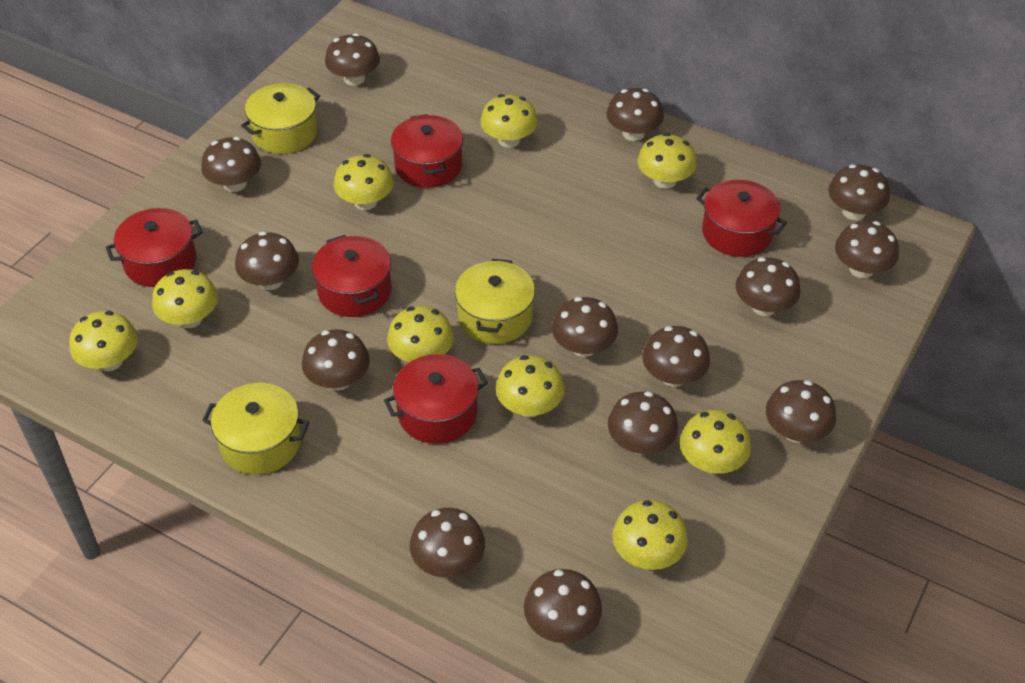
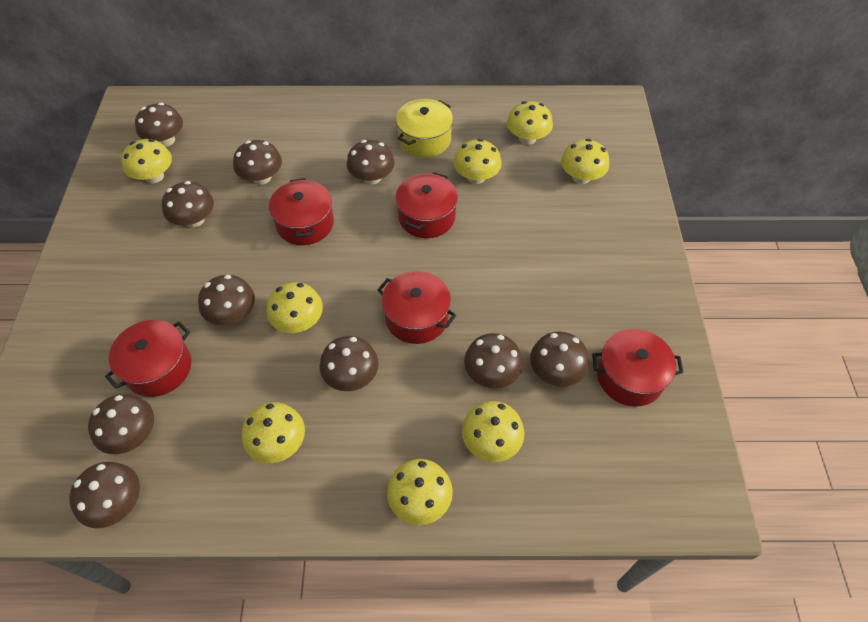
brown mushroom: [201,137,261,192] [235,232,299,290] [302,329,370,390] [325,33,380,86] [410,508,485,578] [524,569,602,643] [552,297,618,357] [606,88,664,141] [608,391,678,455] [642,326,710,387] [735,257,801,316] [766,380,836,443] [828,164,890,220] [835,221,899,278] = 14 -> [69,462,140,528] [88,394,154,454] [135,103,183,147] [162,181,214,228] [198,275,255,325] [233,140,282,185] [320,336,379,391] [346,140,395,185] [464,333,523,389] [530,331,589,387] = 10
yellow mushroom: [69,311,138,371] [152,269,218,328] [334,154,394,210] [387,306,454,362] [480,94,538,148] [496,355,565,417] [612,500,688,570] [637,133,697,189] [680,410,751,474] = 9 -> [121,139,172,183] [242,402,305,463] [267,282,323,333] [387,459,453,525] [453,139,502,184] [462,401,524,462] [507,101,553,145] [561,139,609,184] = 8
yellow pot: [202,383,309,475] [241,83,320,154] [455,259,535,344] = 3 -> [396,99,453,158] = 1

